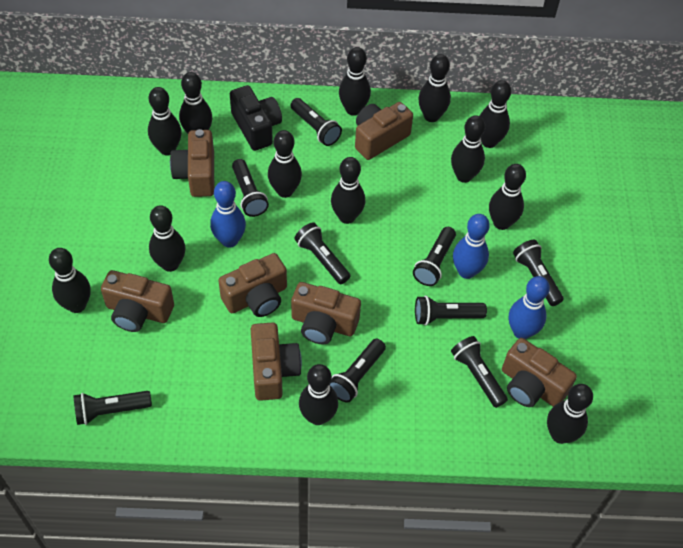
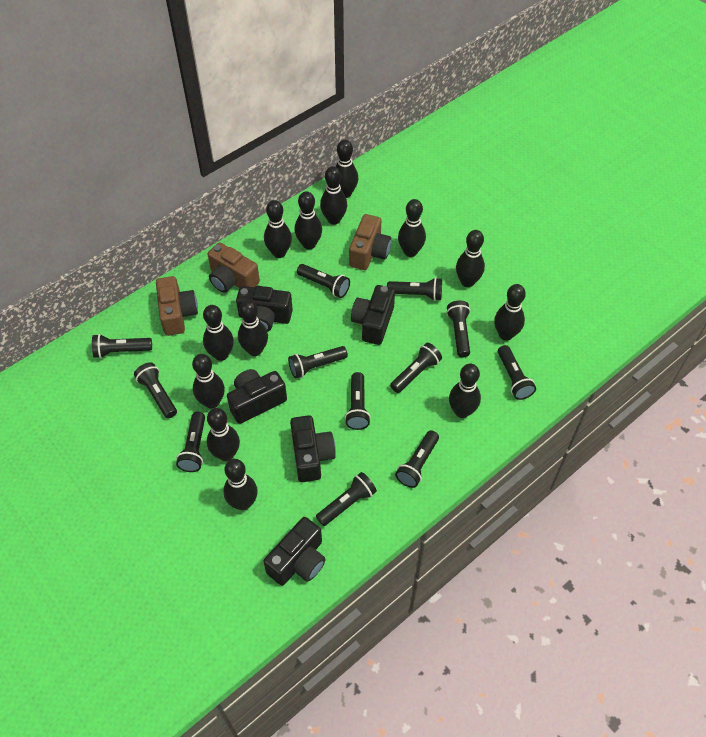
black camera: [230,85,282,151] = 1 -> [227,369,287,424] [236,286,293,332] [263,517,326,586] [290,415,336,482] [351,285,395,345] = 5
black flashlight: [74,391,152,425] [232,159,269,217] [290,98,342,146] [295,222,350,284] [329,339,386,402] [413,227,456,286] [415,296,487,325] [451,336,508,408] [513,240,564,306] = 9 -> [92,334,152,358] [134,362,177,418] [176,412,205,472] [288,346,348,379] [297,264,350,298] [316,472,377,526] [345,372,371,430] [387,277,442,301] [390,343,442,393] [395,430,439,488] [446,300,470,357] [498,345,536,400] = 12
blue bowling pin: [210,181,246,248] [453,214,490,279] [509,276,550,339] = 3 -> none = 0
brown camera: [101,270,174,332] [170,129,214,197] [218,253,287,317] [251,322,302,401] [291,282,361,344] [355,102,413,160] [502,338,577,407] = 7 -> [156,276,198,336] [208,243,260,293] [349,214,392,270] = 3

